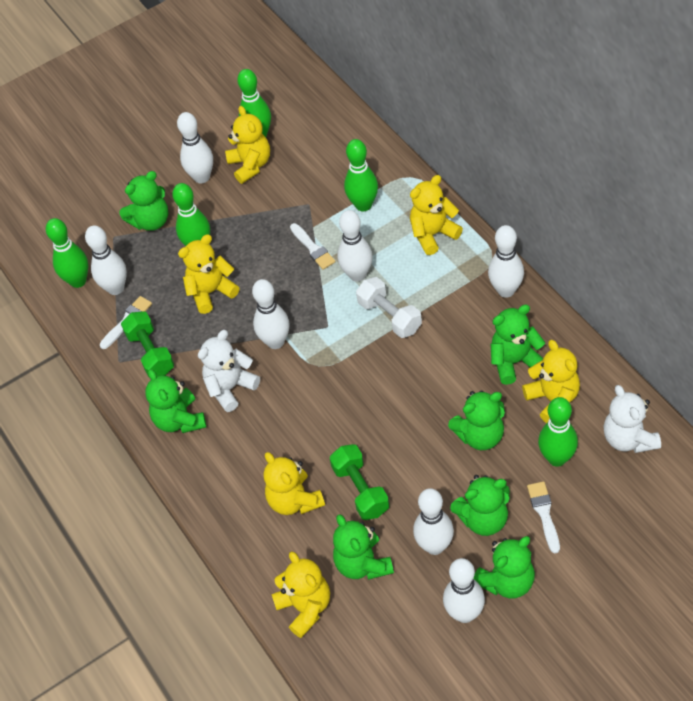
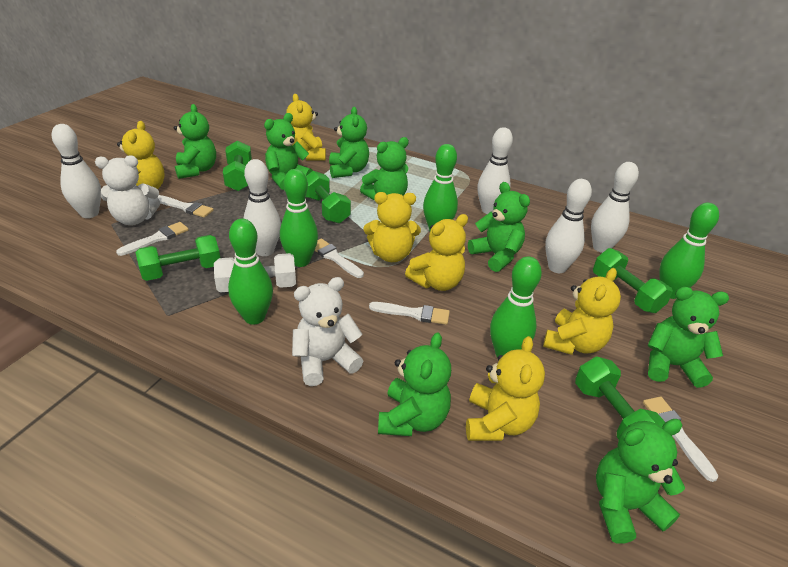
green dumbbell: [121,311,174,377] [330,444,389,520] = 2 -> [136,235,220,281] [223,141,252,191] [306,171,351,223] [575,356,665,439] [593,248,673,313] = 5
green teddy bear: [120,171,168,231] [145,369,206,433] [333,514,394,580] [448,390,505,450] [450,475,510,536] [473,536,535,599] [491,305,545,385] = 7 -> [174,104,216,179] [264,113,313,191] [329,107,369,178] [360,137,409,201] [378,332,451,436] [468,182,530,272] [596,419,685,544] [648,287,729,388] = 8
white bowling pin: [85,225,127,295] [177,112,213,184] [252,279,290,349] [338,210,373,282] [413,488,454,555] [443,558,485,623] [488,225,524,298] = 7 -> [52,124,101,218] [243,159,281,256] [477,127,513,214] [545,179,592,273] [591,162,639,253] = 5
white brush: [100,296,152,349] [290,223,336,270] [527,481,560,553] = 3 -> [116,222,189,256] [158,195,214,218] [315,238,364,278] [369,302,450,325] [643,396,718,482] = 5

